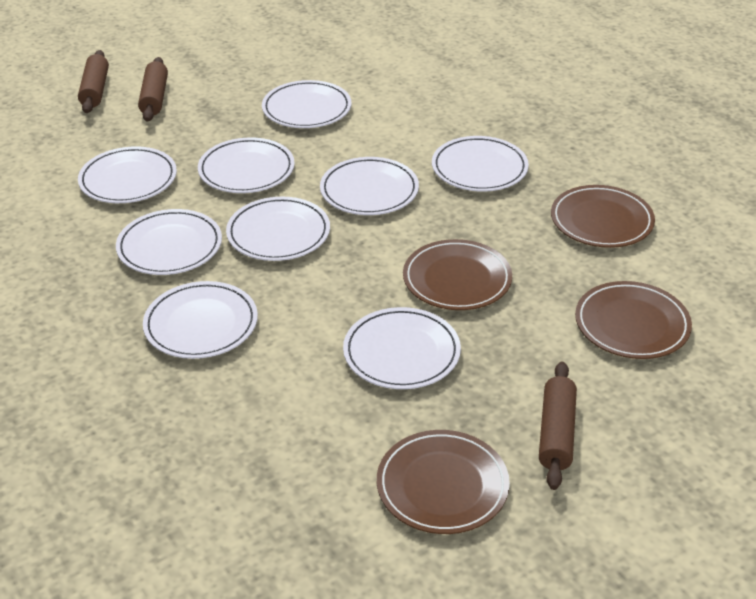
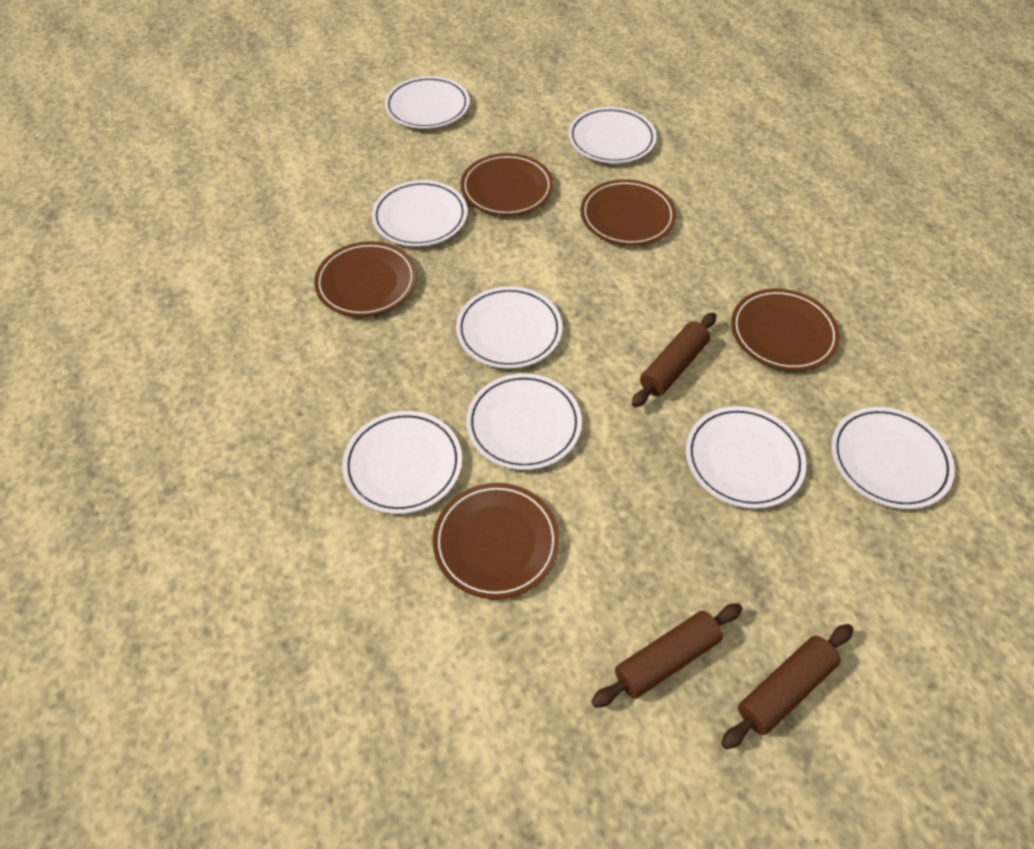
brown plate: [377,430,510,534] [403,239,512,310] [551,185,655,248] [575,281,692,359] = 4 -> [314,241,417,317] [433,483,560,599] [461,153,553,216] [580,179,676,246] [731,288,840,371] = 5
white plate: [78,146,177,203] [116,209,222,275] [143,281,258,359] [198,137,295,193] [226,197,330,261] [262,80,351,128] [320,157,419,215] [343,307,461,389] [432,136,529,191] = 9 -> [342,411,462,514] [372,180,468,247] [385,76,470,129] [456,286,563,369] [466,374,582,470] [568,107,657,164] [686,406,806,509] [831,407,955,509] = 8

